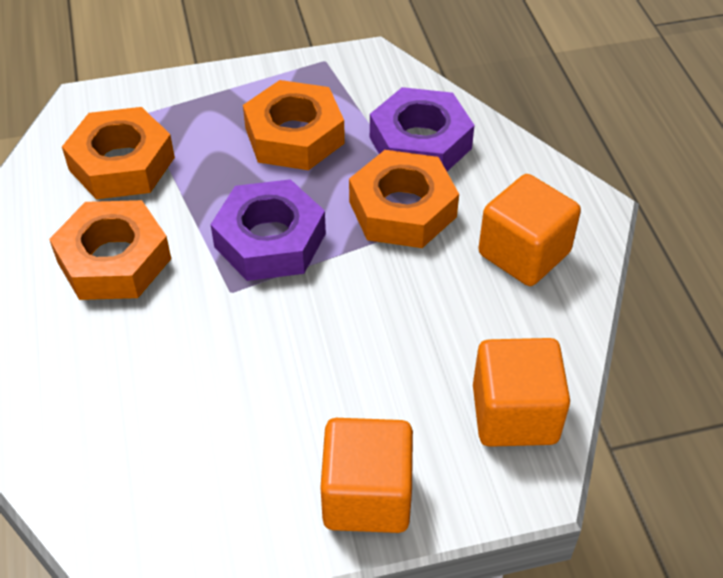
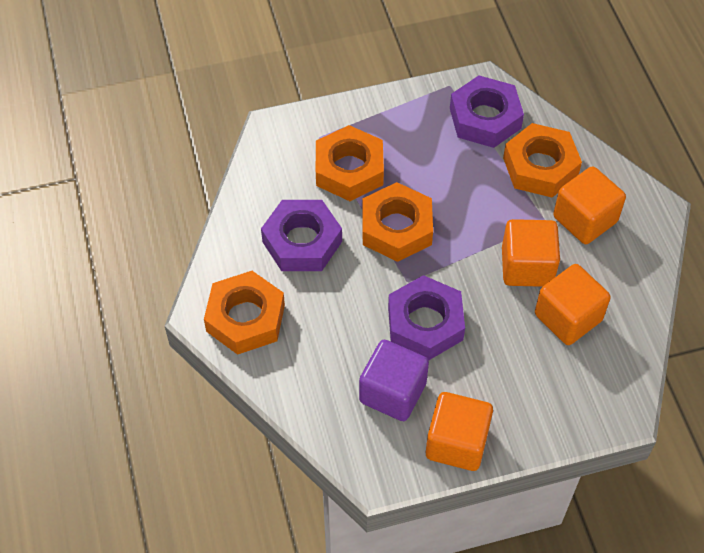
orange cube: [320,418,413,533] [473,338,570,447] [479,174,581,286] = 3 -> [426,392,493,471] [502,219,560,287] [535,264,611,345] [553,166,626,244] = 4
purple cube: none = 0 -> [359,340,429,421] = 1
purple nut: [211,179,326,281] [370,87,475,171] = 2 -> [261,200,342,271] [388,275,465,360] [450,76,524,148] = 3

